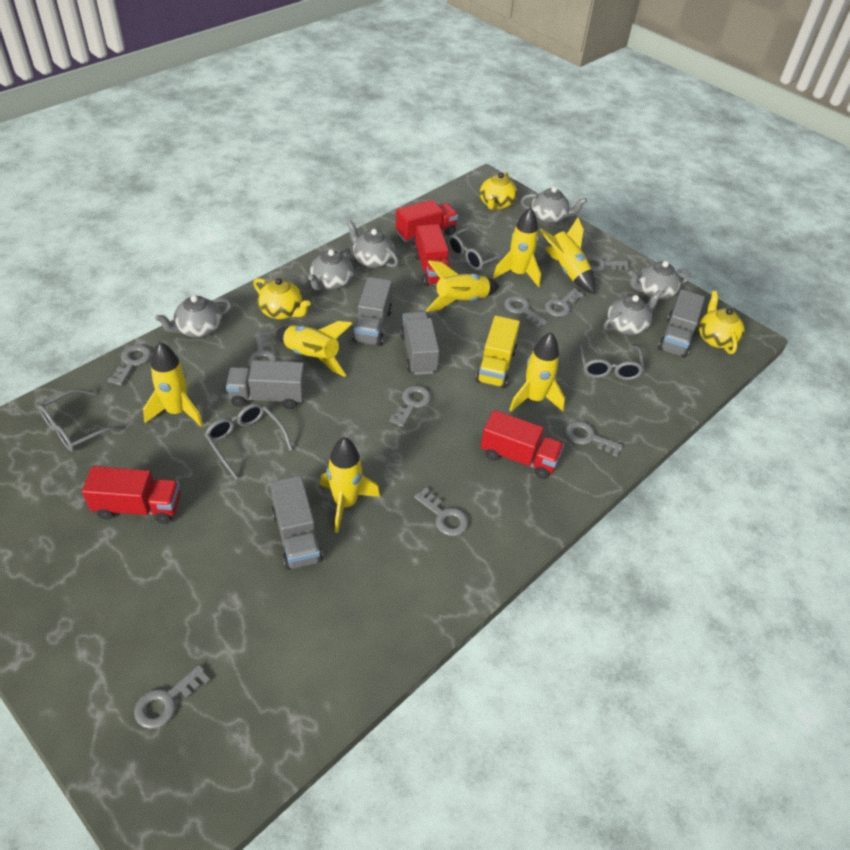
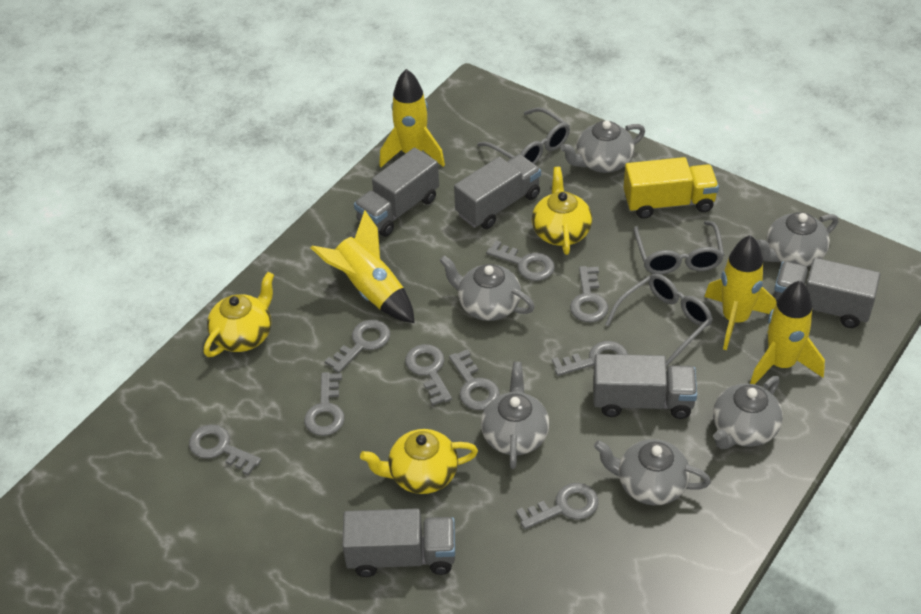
grey glasses: [38,389,126,452] [205,403,293,479] [447,228,507,271] [578,341,644,380] = 4 -> [477,107,570,164] [605,273,713,367] [634,221,724,274] = 3
red truck: [82,466,181,524] [396,200,458,245] [414,224,451,286] [481,410,564,479] = 4 -> none = 0
yellow rocket: [143,342,203,427] [276,321,353,377] [320,437,380,533] [426,260,500,312] [493,207,541,287] [509,332,565,412] [540,217,595,294] = 7 -> [311,210,415,323] [379,69,445,167] [704,235,776,350] [750,281,825,384] = 4

